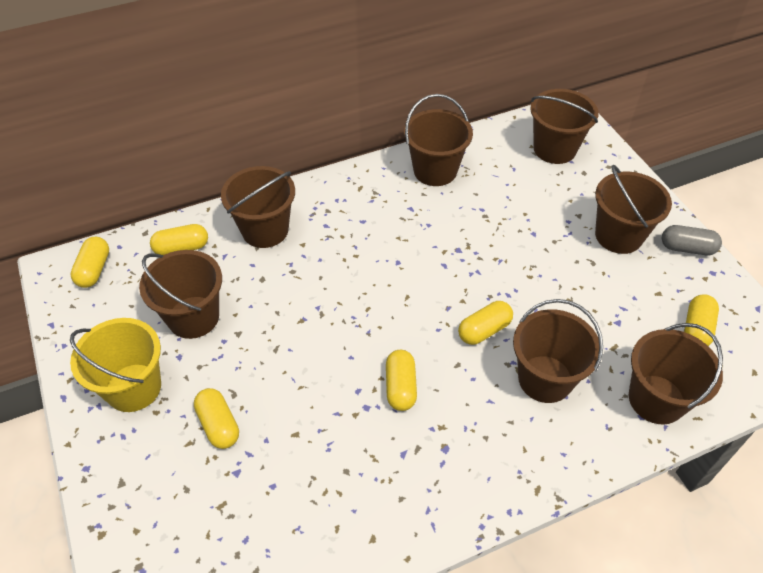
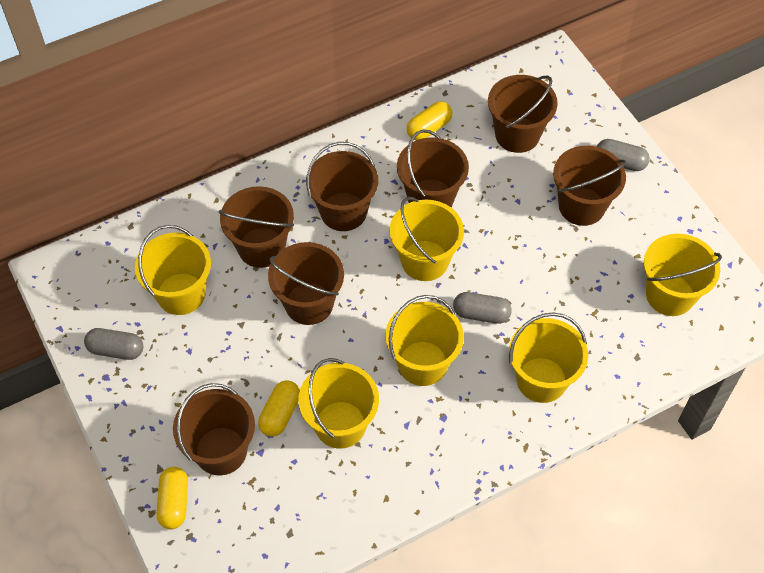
grey capsule: [662,225,722,255] = 1 -> [84,328,143,360] [453,292,512,324] [597,139,650,171] = 3
yellow bucket: [70,318,161,412] = 1 -> [135,225,211,315] [298,358,379,449] [386,295,464,386] [390,197,464,281] [509,313,588,403] [644,234,722,316] = 6
yellow capsule: [70,237,109,288] [150,224,208,255] [194,388,239,449] [386,350,417,411] [458,301,513,345] [684,294,719,346] = 6 -> [157,467,188,529] [258,380,300,437] [407,101,452,140] = 3

